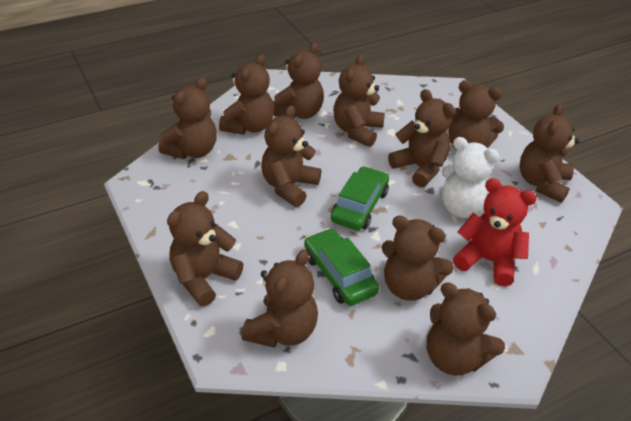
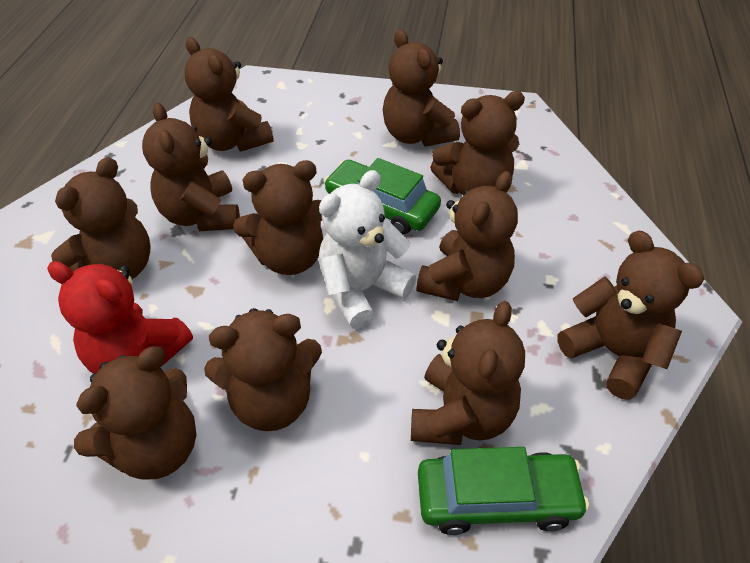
brown teddy bear: [158,77,217,159] [167,191,243,306] [219,54,274,135] [242,250,318,348] [261,105,321,207] [273,43,324,119] [333,54,385,147] [381,215,454,301] [388,89,455,188] [427,282,505,375] [448,80,504,148] [520,104,579,203] = 12 -> [51,157,150,279] [74,346,196,480] [142,103,240,231] [184,37,273,152] [204,308,322,431] [233,160,323,275] [383,29,460,147] [411,301,525,445] [416,171,518,301] [430,91,525,196] [557,231,704,400] = 11

